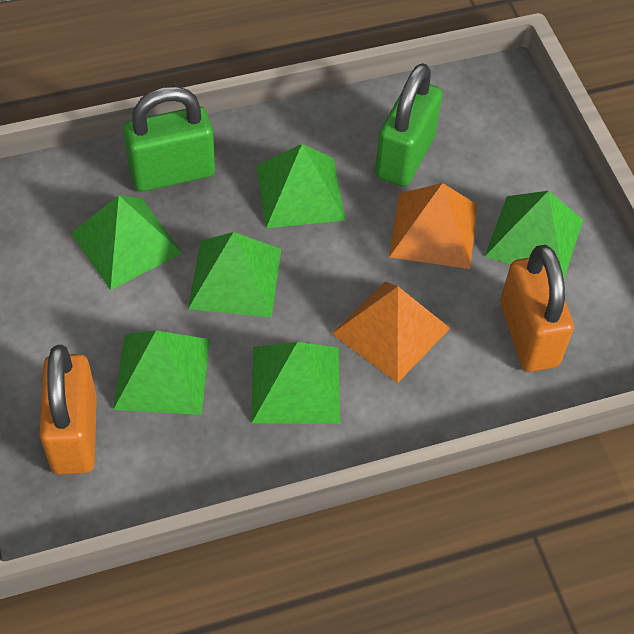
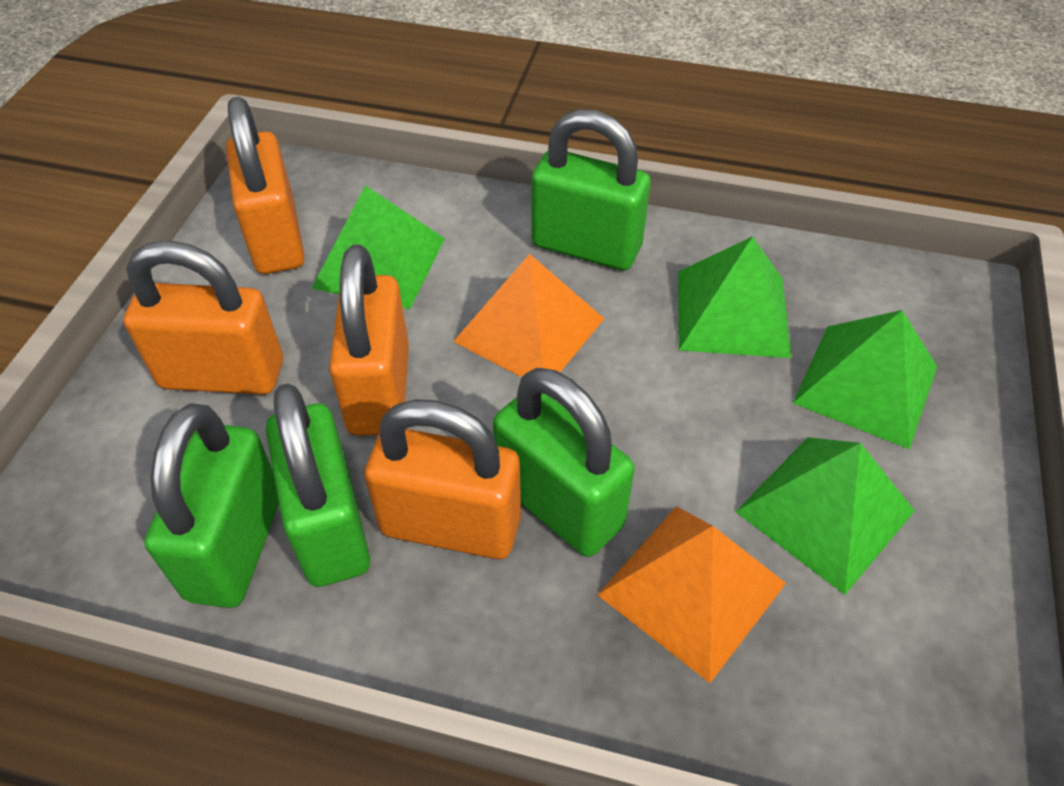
green padlock: [123,86,215,192] [375,63,442,187] = 2 -> [145,403,279,608] [266,383,370,587] [493,368,635,557] [531,109,651,270] = 4
green pyramid: [71,195,182,290] [113,330,210,415] [188,232,281,318] [252,342,340,424] [257,144,346,228] [485,191,583,278] = 6 -> [311,185,445,309] [678,236,791,358] [735,437,915,595] [793,310,938,449] = 4
orange padlock: [40,345,97,474] [500,245,574,372] = 2 -> [124,240,283,395] [226,97,304,274] [329,244,409,436] [364,399,521,559] = 4

